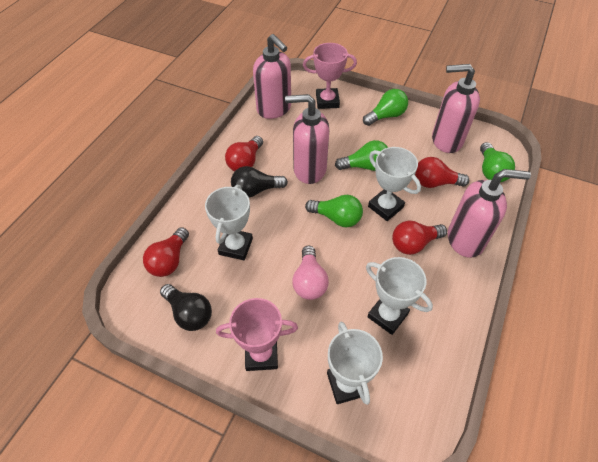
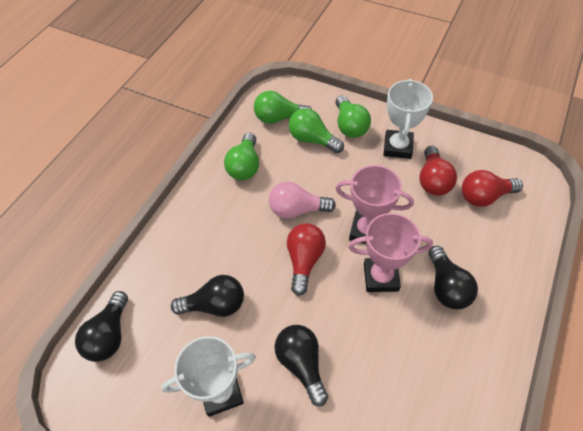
black light bulb: [160,284,212,331] [231,166,288,198] = 2 -> [75,291,128,362] [171,275,244,317] [274,325,328,406] [428,246,478,309] = 4
pink soap dispenser: [253,34,291,119] [285,94,329,184] [432,64,480,153] [448,169,531,258] = 4 -> none = 0
red light bulb: [143,227,189,277] [225,136,263,171] [392,220,447,255] [415,157,469,188] = 4 -> [287,223,326,296] [419,146,457,196] [462,170,523,207] = 3
white trophy: [205,185,253,260] [327,321,383,405] [366,257,433,335] [368,147,421,221] = 4 -> [161,336,256,417] [384,79,433,159] = 2

